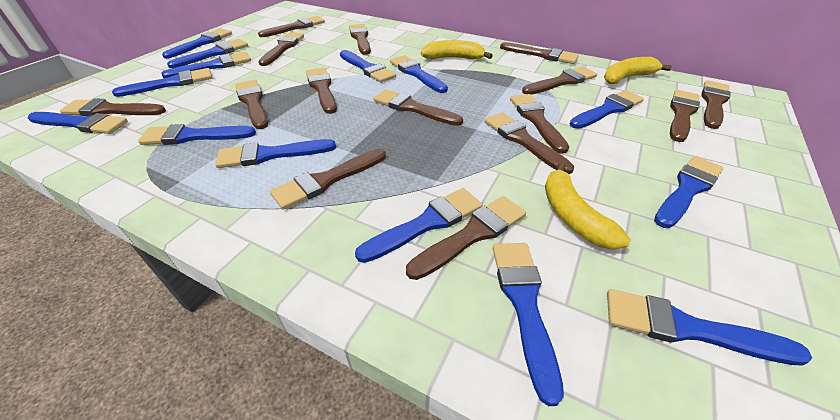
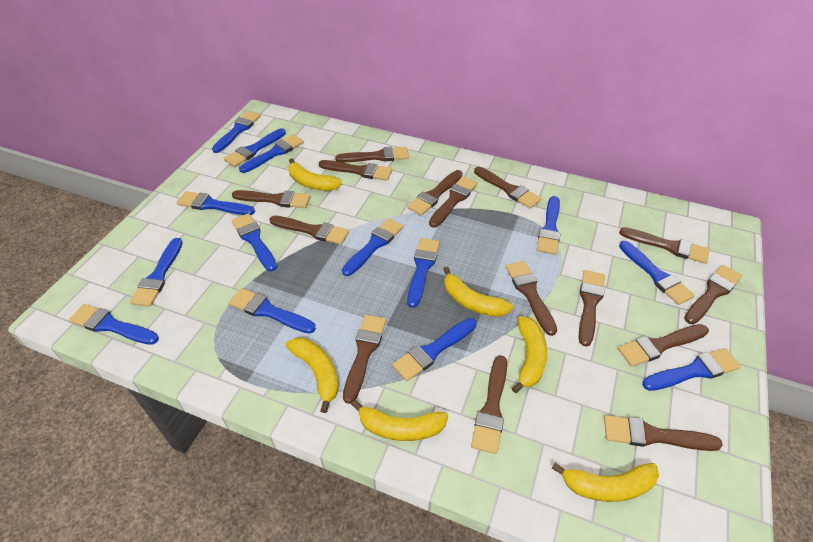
yellow banana: [421,40,493,59] [545,162,631,250] [604,57,672,84] = 3 -> [286,338,339,413] [288,158,342,191] [351,400,448,441] [443,267,513,317] [512,316,547,393] [552,463,659,502] = 6

